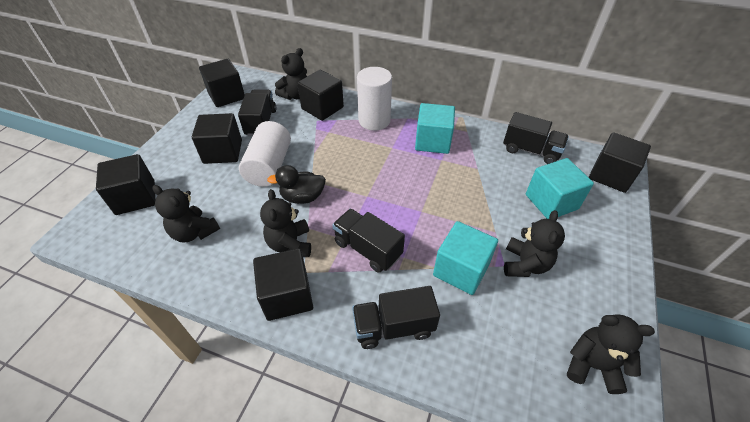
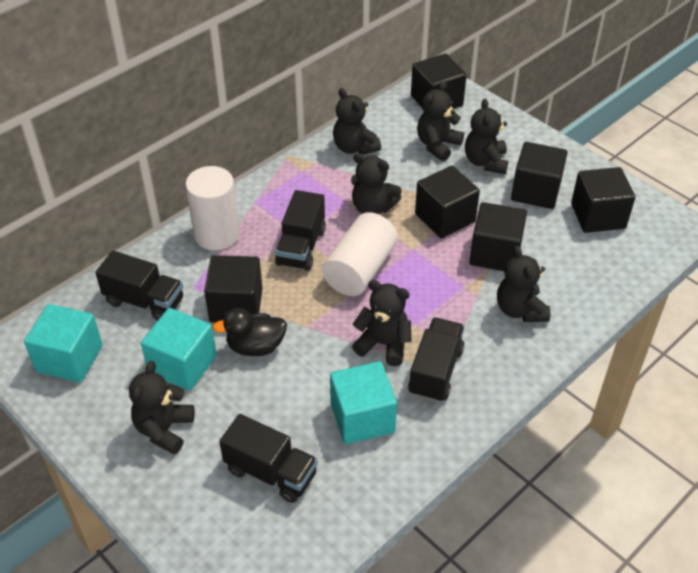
black teddy bear: [152,185,220,243] [260,189,311,257] [275,48,307,100] [504,210,565,277] [567,315,655,394] = 5 -> [129,361,195,455] [333,88,381,155] [351,153,402,214] [352,280,411,366] [417,81,464,161] [465,98,509,174] [497,246,550,322] = 7

